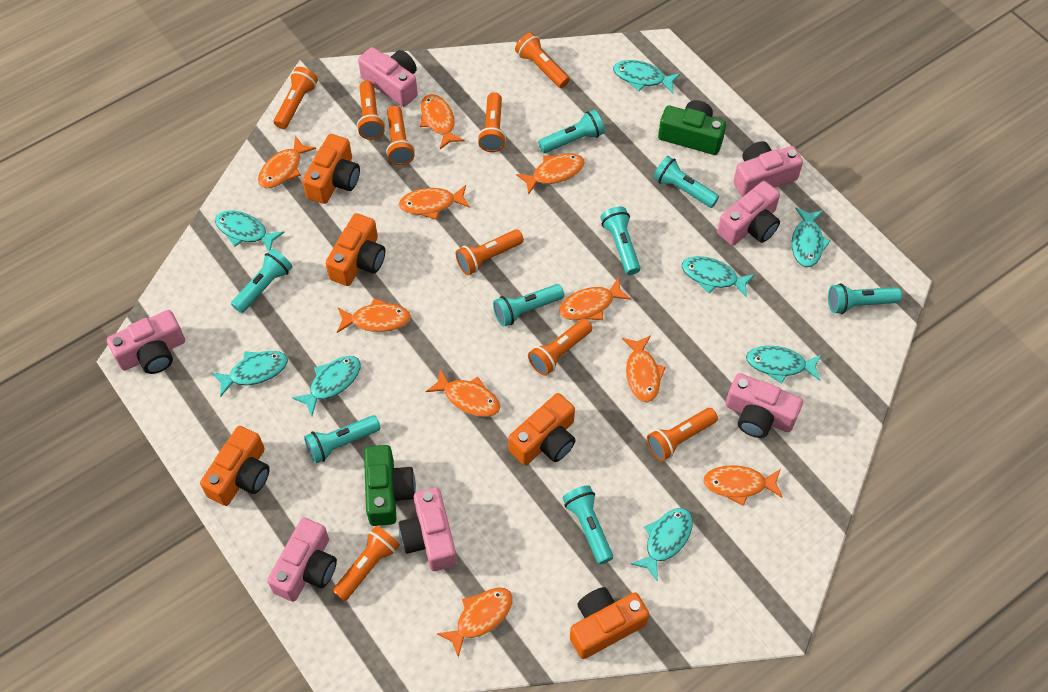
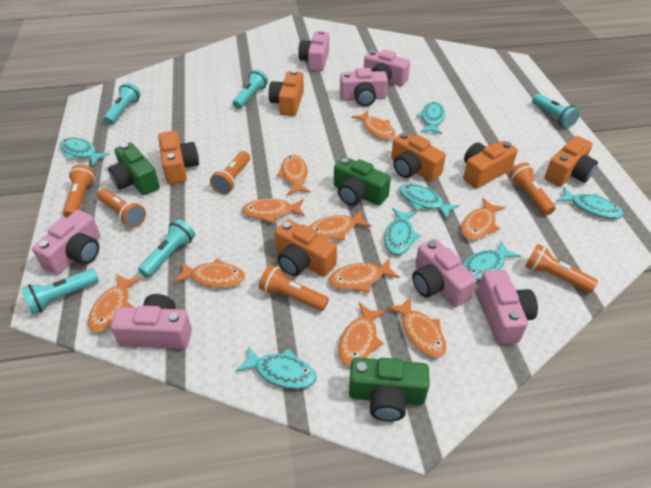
green camera: [364,445,416,526] [658,100,726,155] = 2 -> [108,142,160,195] [334,157,391,206] [349,357,430,422] = 3
orange camera: [200,426,270,506] [302,134,360,204] [326,213,385,286] [508,393,576,465] [570,587,649,659] = 5 -> [158,131,199,184] [269,70,304,116] [275,220,337,277] [391,132,446,181] [463,141,518,188] [544,136,598,187] = 6
orange flashlight: [274,67,318,129] [332,526,400,601] [357,81,385,140] [386,105,415,165] [456,229,524,275] [478,92,506,152] [515,33,570,88] [528,319,592,376] [647,408,718,461] = 9 -> [63,164,96,218] [97,189,146,228] [210,151,250,194] [259,265,329,311] [508,162,556,215] [525,244,598,293] = 6
turquoise fish: [211,351,288,397] [215,210,284,251] [292,356,360,416] [613,60,680,93] [631,508,693,582] [682,256,755,298] [746,346,822,384] [792,207,830,267] = 8 -> [60,137,110,165] [236,345,316,389] [384,208,421,255] [399,183,459,219] [416,102,445,134] [463,241,521,281] [557,187,623,219] = 7
turquoise flashlight: [231,249,292,313] [304,415,381,464] [493,284,564,327] [538,110,605,153] [562,485,613,564] [601,206,640,275] [653,156,719,208] [828,284,902,314] = 8 -> [21,269,99,314] [104,83,141,125] [138,219,195,278] [233,69,268,109] [532,94,580,128] = 5

